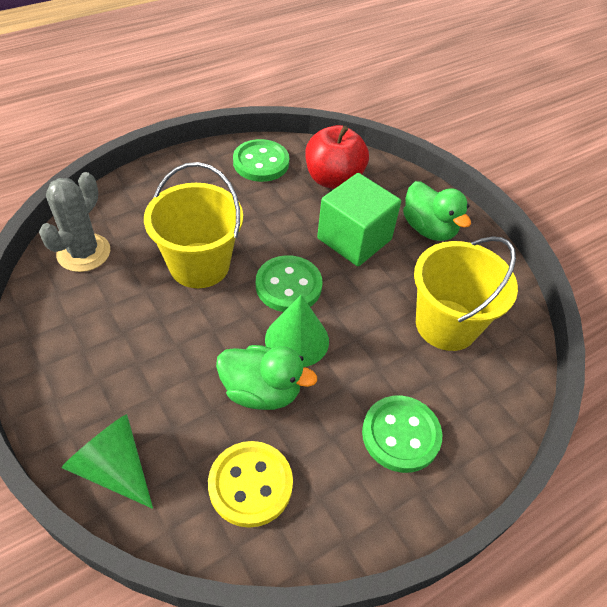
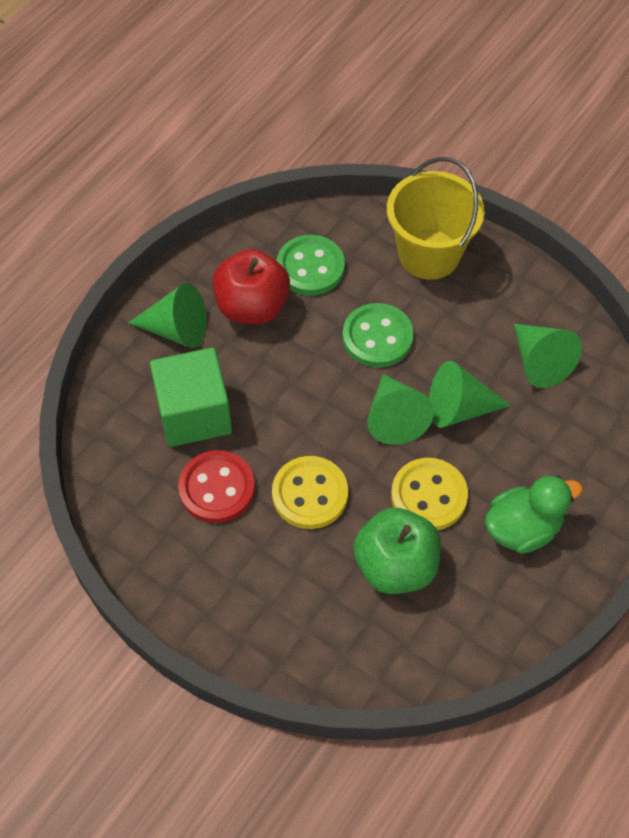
green apple: none = 0 -> [353,508,441,594] = 1
green button: [233,139,289,182] [256,255,322,312] [362,396,442,473] = 3 -> [277,235,345,296] [342,303,414,368] = 2
green cone: [62,414,153,509] [265,295,329,367] = 2 -> [128,283,207,348] [367,374,434,445] [429,361,511,428] [514,324,582,388] = 4
green duck: [216,345,317,410] [403,181,471,241] = 2 -> [485,476,583,554] = 1
grey cactus: [39,172,110,272] = 1 -> none = 0
red button: none = 0 -> [178,450,255,523] = 1
yellow bucket: [144,162,243,288] [414,236,518,351] = 2 -> [387,157,485,279] = 1
yellow button: [208,441,293,528] = 1 -> [272,456,348,529] [391,458,468,530] = 2

